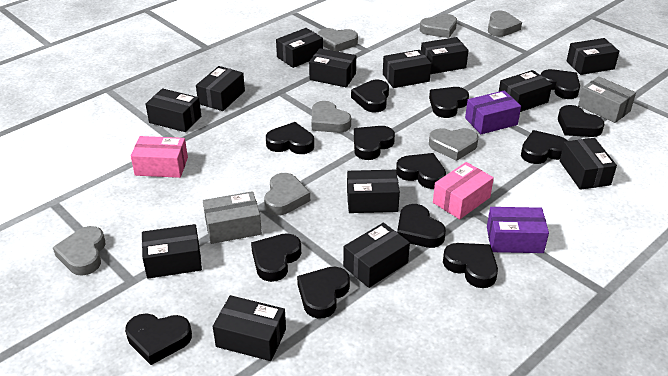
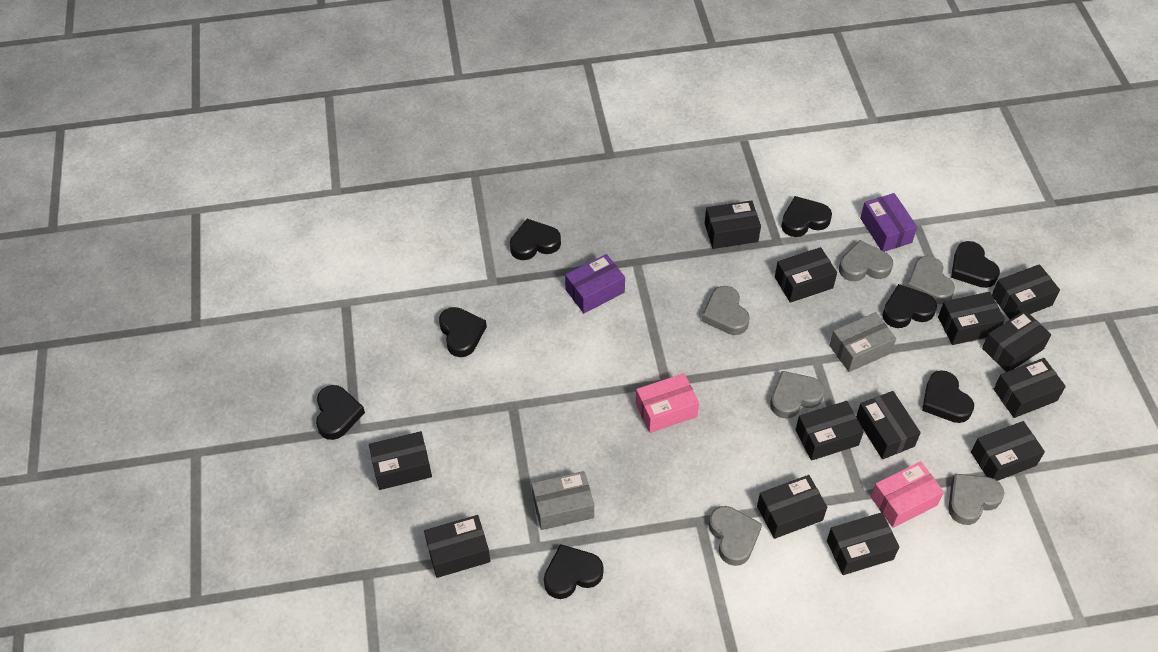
black heart: [125,313,192,365] [251,233,301,282] [266,122,314,154] [297,267,350,319] [351,80,389,112] [354,126,395,160] [396,153,446,189] [397,204,446,248] [429,87,469,118] [443,243,498,288] [521,130,568,164] [540,69,580,99] [558,105,604,137] = 13 -> [316,385,365,440] [439,307,487,357] [510,219,561,260] [544,544,604,599] [781,196,832,237] [882,284,937,328] [922,370,974,423] [951,241,1000,288] = 8
grey heart: [53,226,105,276] [264,173,310,216] [312,101,351,133] [318,28,358,52] [420,14,457,38] [429,128,479,161] [488,11,522,37] = 7 -> [702,286,750,335] [709,506,762,566] [770,371,825,419] [839,240,893,282] [907,256,955,304] [949,474,1004,525] = 6

